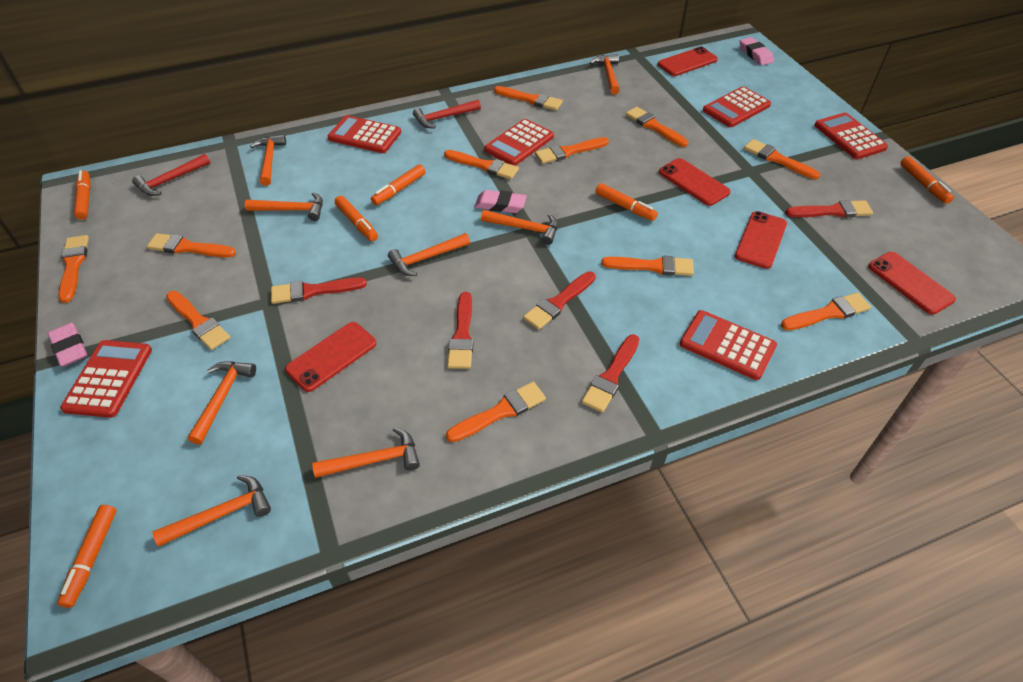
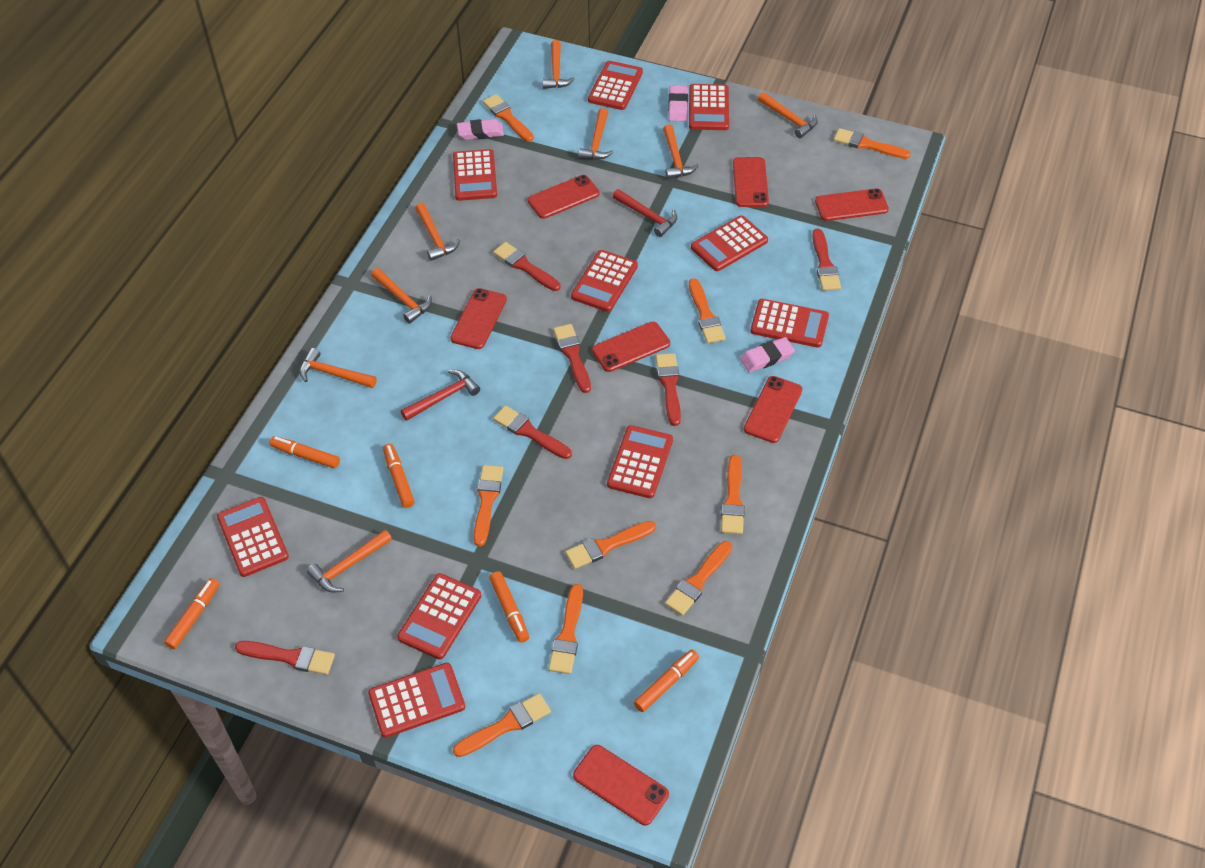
orange brush: [58,235,89,303] [147,233,236,257] [166,291,230,350] [444,150,519,179] [446,382,546,442] [494,86,563,111] [535,137,609,164] [601,256,694,276] [626,107,688,147] [744,139,820,179] [781,293,871,330] = 11 -> [453,693,551,757] [473,465,503,546] [483,94,534,142] [549,584,583,674] [565,521,656,569] [665,541,732,616] [689,278,726,344] [721,455,745,534] [834,128,911,159] = 9
orange marker: [57,505,116,608] [74,170,91,220] [335,196,378,241] [371,164,425,205] [596,183,658,221] [900,156,954,204] = 6 -> [164,578,219,649] [269,436,340,469] [383,444,415,508] [489,571,529,643] [634,650,699,712] = 5
red brush: [271,278,367,304] [447,292,474,369] [523,271,596,330] [582,334,639,413] [785,200,873,218] = 5 -> [235,641,335,675] [493,242,560,291] [493,405,572,459] [553,324,591,393] [656,353,681,426] [812,229,841,291] = 6
red calculator: [60,340,152,418] [328,115,401,153] [484,119,554,166] [680,310,777,380] [703,86,771,127] [814,112,888,159] = 6 -> [217,497,289,577] [368,663,465,738] [397,573,481,660] [453,149,497,201] [571,250,638,312] [588,61,643,110] [607,425,673,498] [689,84,729,130] [691,216,768,271] [750,299,829,348] = 10
red phone: [285,322,376,392] [658,47,718,76] [659,158,730,206] [735,211,787,269] [868,252,956,315] = 5 -> [450,288,507,349] [528,175,600,219] [573,745,669,826] [592,322,670,372] [733,157,769,207] [744,376,802,443] [815,189,889,221] = 7

